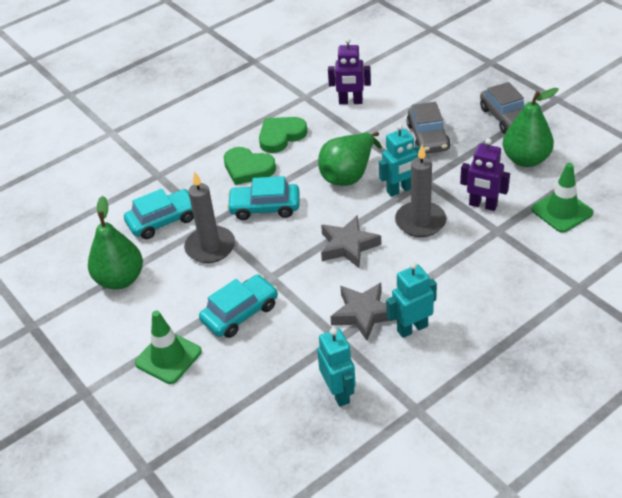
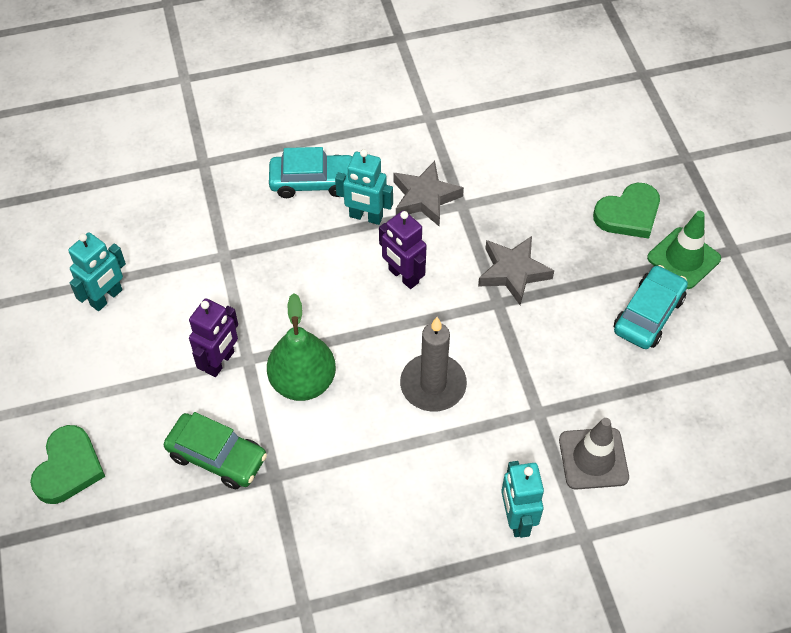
green car: none = 0 -> [164,412,267,489] = 1
green pear: [88,196,143,290] [318,132,382,186] [503,88,559,167] = 3 -> [267,293,336,401] = 1
green traffic cone: [135,310,202,384] [531,163,593,233] = 2 -> [647,211,721,289] = 1
grey candle: [184,172,235,263] [395,145,447,237] = 2 -> [400,317,467,412] = 1
grey car: [406,102,450,154] [480,82,524,134] = 2 -> none = 0
grey traffic cone: none = 0 -> [559,418,629,490] = 1
turquoise car: [124,189,194,239] [199,275,278,338] [227,176,299,220] = 3 -> [269,147,352,198] [614,265,688,349] = 2

